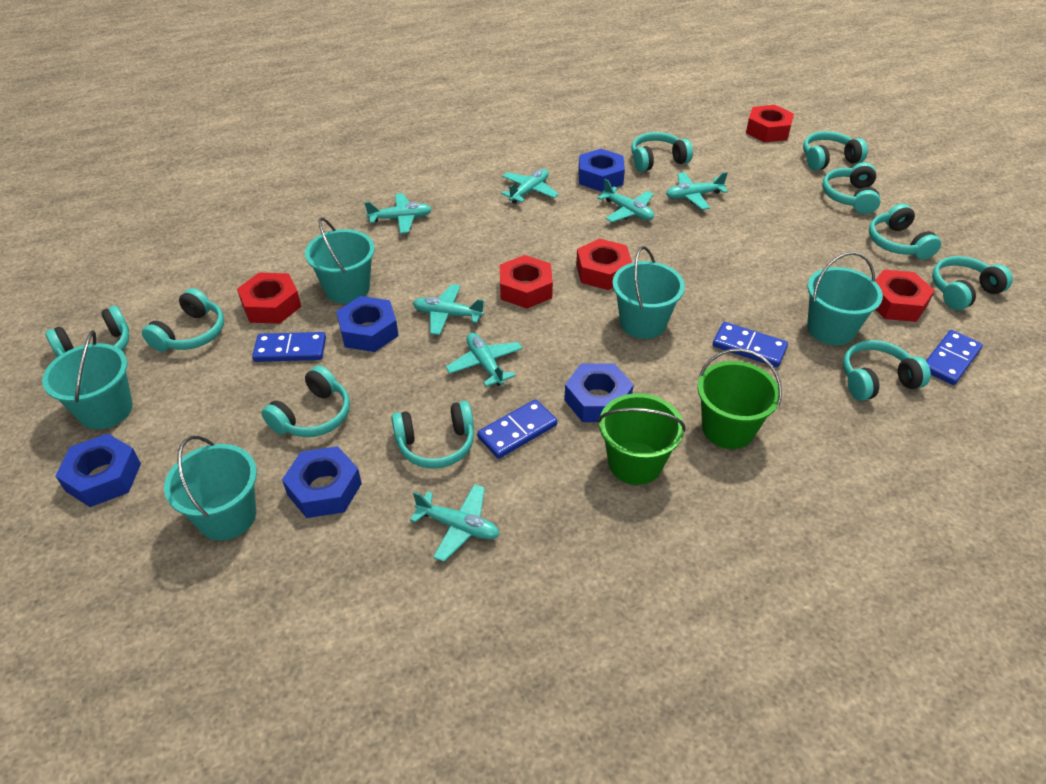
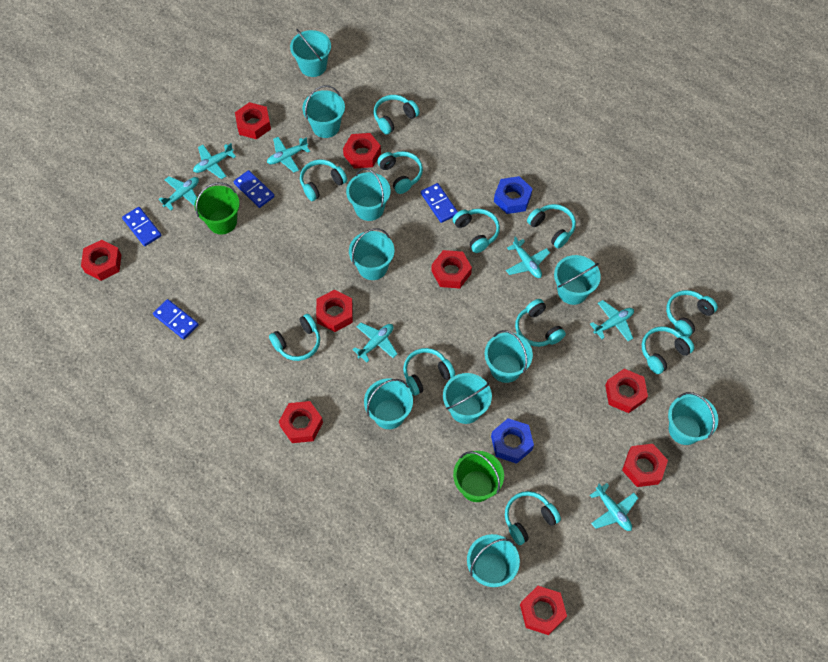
blue nut: [55,434,141,507] [282,446,362,518] [336,296,399,352] [564,363,634,422] [578,149,625,192] = 5 -> [491,418,534,464] [494,176,533,214] = 2
red nut: [237,273,301,324] [500,255,553,309] [576,238,632,290] [746,105,794,142] [875,270,935,322] = 5 -> [81,240,121,281] [235,102,271,139] [279,401,323,443] [316,290,353,332] [343,133,381,169] [431,250,472,289] [520,586,567,635] [605,369,648,413] [622,444,668,487] = 9
turquoise bucket: [42,330,133,430] [164,436,257,541] [305,218,375,304] [612,246,685,339] [807,252,883,345] = 5 -> [290,29,331,77] [303,85,345,138] [346,168,391,221] [349,228,394,280] [364,378,413,429] [443,373,492,424] [467,534,520,587] [485,330,533,383] [554,255,601,305] [668,392,718,445] = 10
turquoise headphones: [45,306,129,357] [142,288,224,352] [262,366,350,437] [391,401,474,469] [631,132,693,172] [803,131,868,171] [822,162,881,214] [843,340,931,401] [869,204,941,260] [932,256,1013,310] = 10 -> [269,314,320,361] [300,160,347,201] [374,95,420,135] [377,151,423,194] [403,348,455,396] [452,209,500,253] [505,491,561,545] [515,299,566,347] [527,204,576,249] [642,326,694,374] [666,290,718,337] = 11

